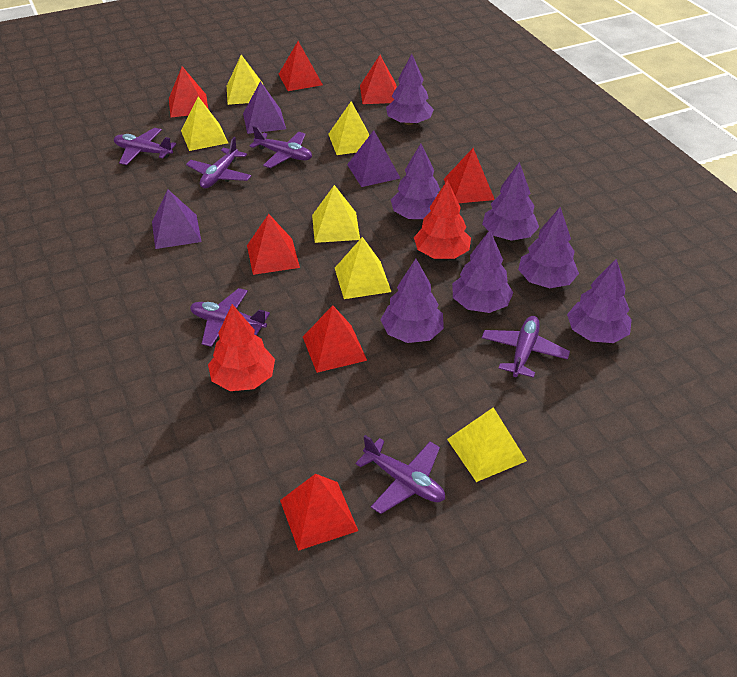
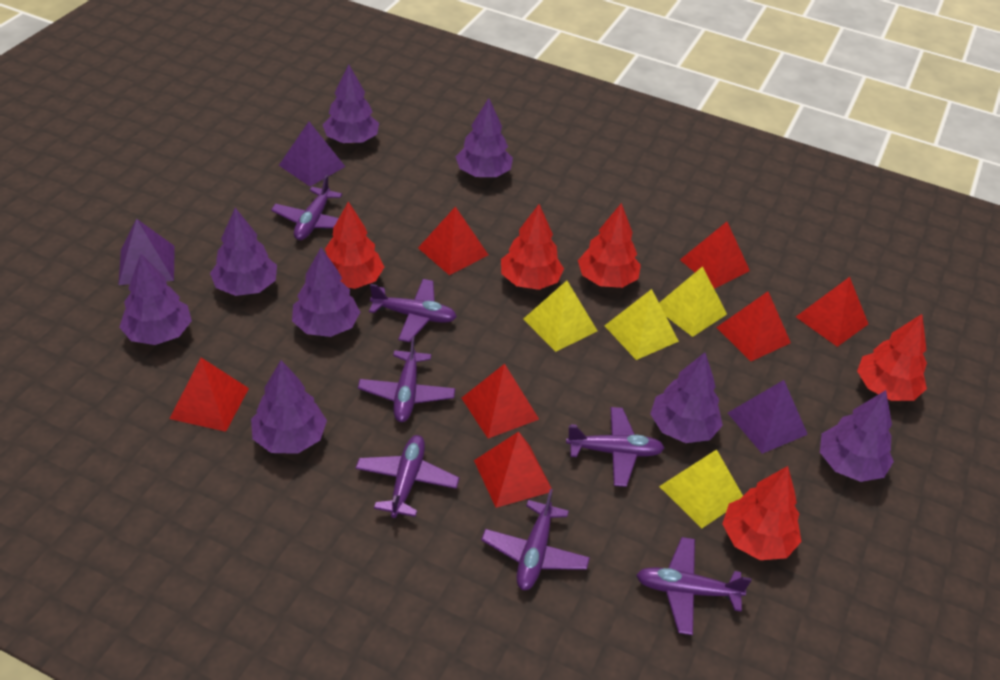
purple plane: [114,128,176,165] [186,137,251,188] [190,288,270,347] [249,126,312,168] [355,435,445,514] [482,316,570,378] = 6 -> [271,175,342,240] [356,435,459,518] [358,336,455,422] [369,279,457,342] [481,489,590,590] [566,407,664,487] [636,537,751,635] = 7
purple tree: [381,259,444,343] [386,54,434,125] [391,144,440,219] [452,230,514,313] [482,162,539,241] [518,207,579,288] [567,259,632,343] = 7 -> [119,254,192,345] [210,208,277,296] [251,360,327,454] [292,248,360,337] [323,65,379,144] [456,98,513,177] [650,352,723,443] [820,390,894,482] = 8
red tree: [208,304,275,391] [414,180,471,259] = 2 -> [325,201,384,289] [501,204,564,290] [578,203,641,288] [722,466,802,560] [857,314,927,401] = 5
yellow pyramid: [181,97,228,151] [227,55,263,105] [312,185,360,243] [328,101,369,155] [335,237,391,299] [447,407,527,482] = 6 -> [523,281,597,352] [605,289,679,360] [659,266,727,337] [659,449,743,528] = 4

